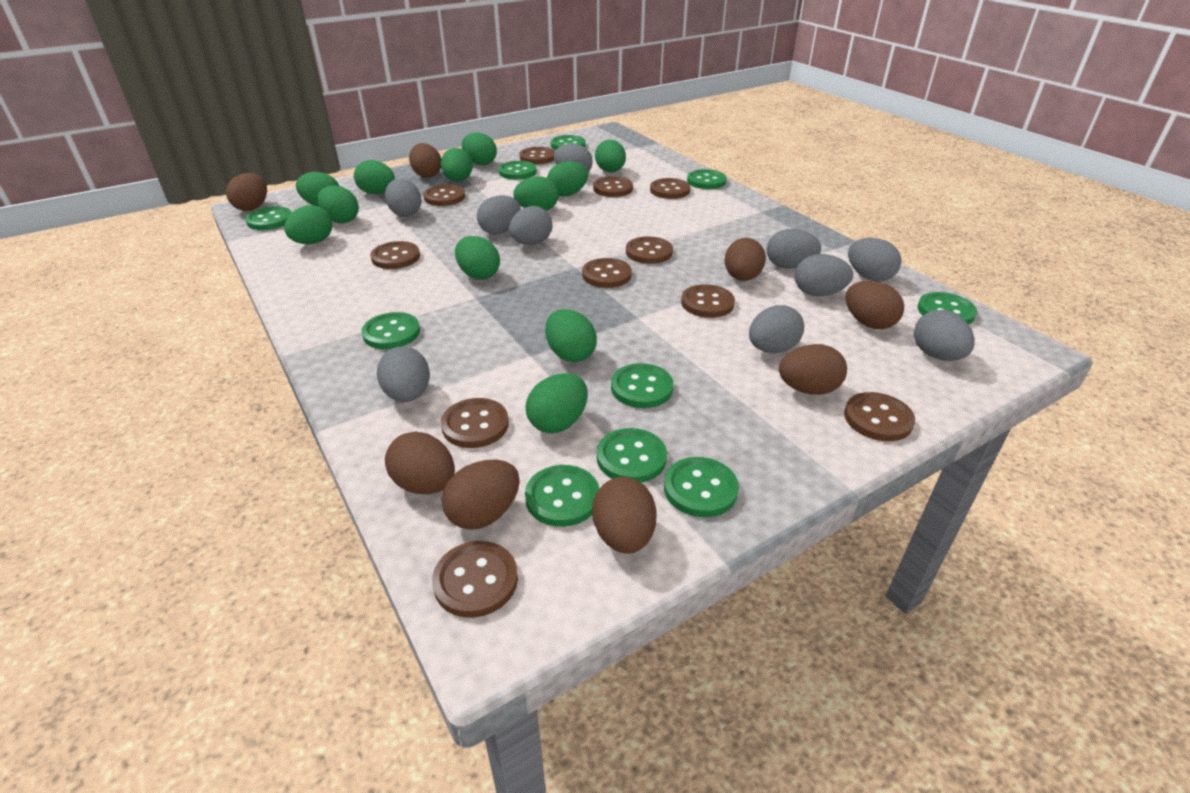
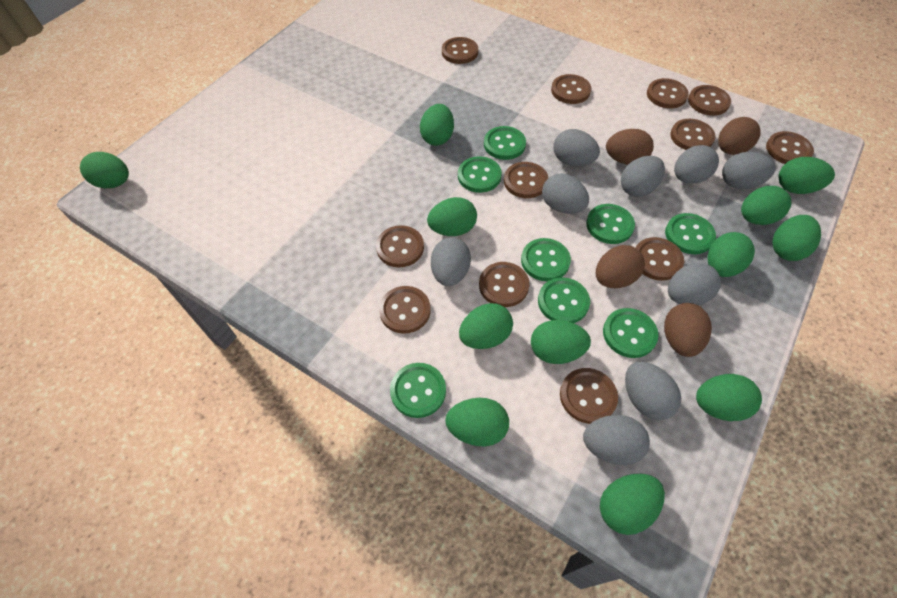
brown button: [370,241,420,269] [423,184,465,206] [432,541,518,618] [441,398,509,448] [519,147,555,164] [582,258,632,288] [593,176,633,197] [626,236,673,264] [650,178,690,199] [681,284,735,318] [844,392,915,441] = 11 -> [376,225,424,267] [379,286,431,334] [442,37,478,64] [479,262,529,307] [504,162,548,198] [551,74,591,104] [560,368,618,424] [635,237,684,281] [647,78,689,108] [670,119,715,150] [688,85,731,116] [766,131,814,164] = 12
brown egg: [226,173,267,211] [385,432,455,494] [409,143,441,178] [442,459,519,530] [592,477,657,554] [724,238,766,281] [779,344,847,395] [845,281,904,329] = 8 -> [596,245,645,288] [606,129,654,165] [664,303,712,357] [718,117,760,155] = 4
green button: [245,206,292,230] [361,312,420,349] [498,161,537,180] [525,465,600,527] [551,135,586,150] [597,428,667,483] [611,363,674,408] [664,457,739,517] [687,169,727,189] [917,292,977,324] = 10 -> [390,363,446,418] [458,156,502,193] [484,126,526,160] [521,238,571,281] [538,277,590,323] [586,204,635,244] [603,308,658,358] [665,213,716,254] = 8
grey egg: [377,347,430,402] [385,178,421,217] [477,195,521,234] [509,206,552,245] [554,143,593,172] [749,305,804,353] [767,229,821,269] [795,254,853,296] [848,238,901,281] [914,310,975,361] = 10 -> [431,238,471,286] [542,173,589,214] [553,129,600,166] [583,415,650,465] [621,156,665,197] [625,362,681,420] [668,263,721,305] [674,145,719,183] [722,152,776,189] = 9

